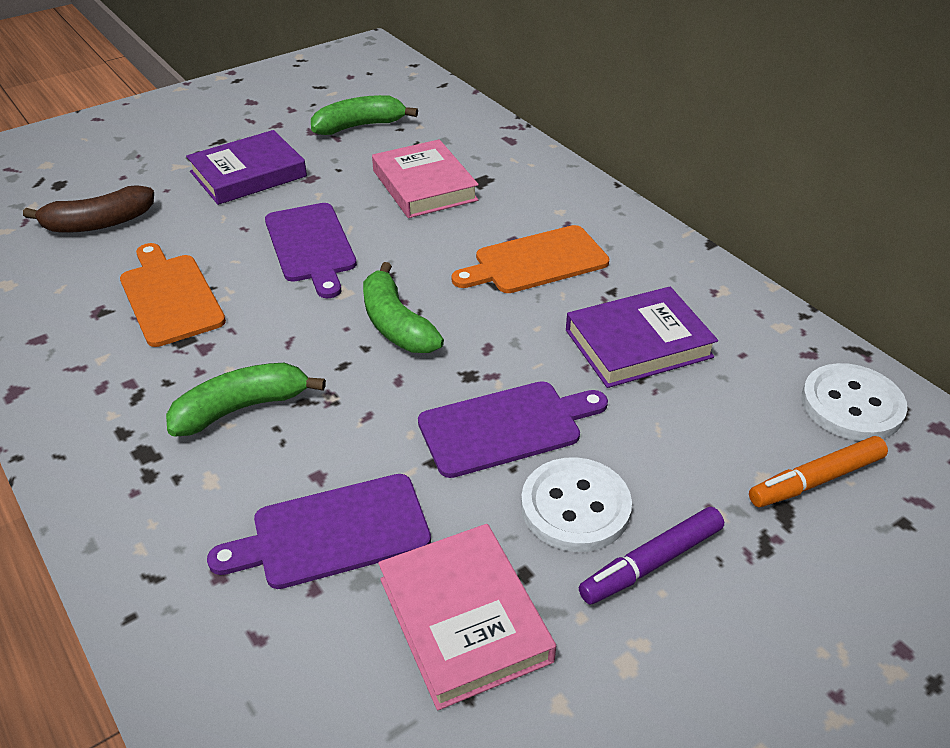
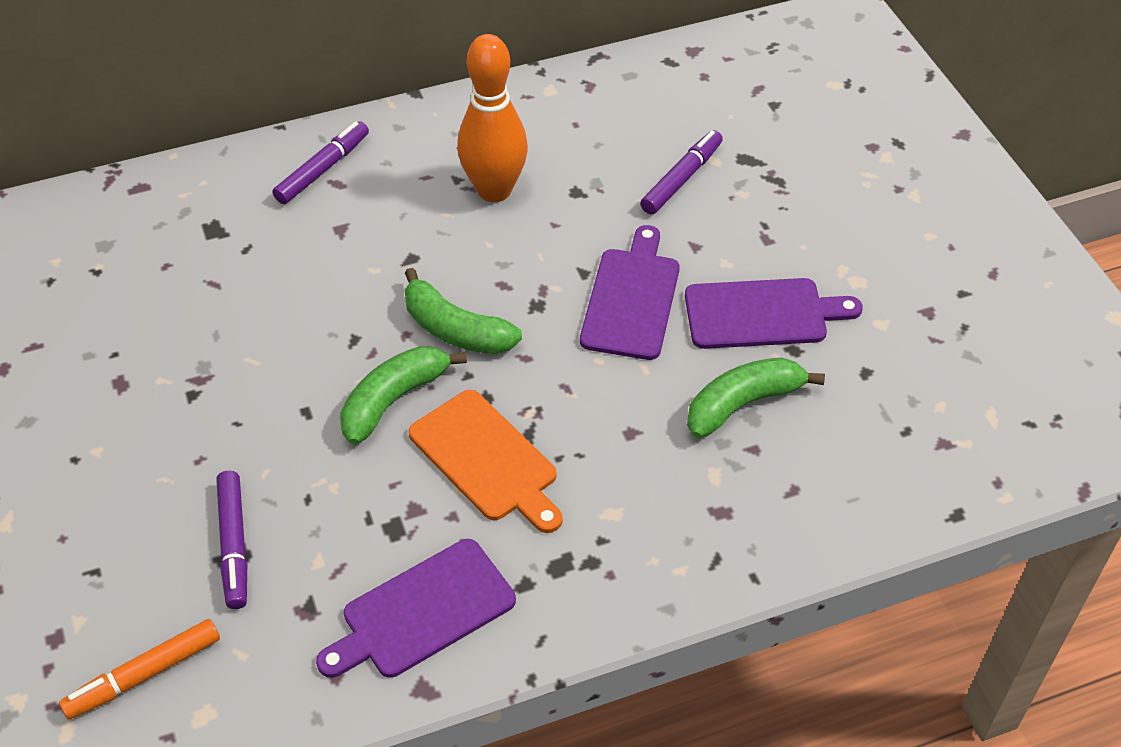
brown banana: [23,185,154,233] = 1 -> none = 0
orange bowling pin: none = 0 -> [457,34,528,202] = 1
orange cutting board: [120,243,226,347] [451,225,610,293] = 2 -> [408,390,563,533] = 1
pink book: [372,139,479,218] [378,524,556,710] = 2 -> none = 0
purple book: [186,130,307,205] [566,287,718,388] = 2 -> none = 0
purple marker: [579,507,724,605] = 1 -> [216,471,247,609] [272,121,369,204] [640,130,723,214] = 3
white button: [521,457,632,552] [802,363,908,441] = 2 -> none = 0

